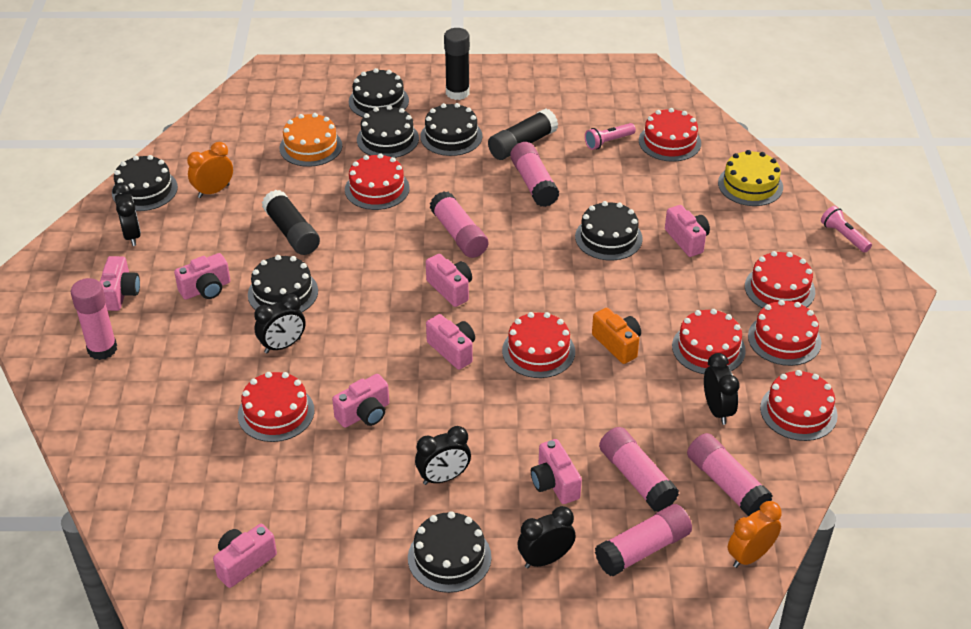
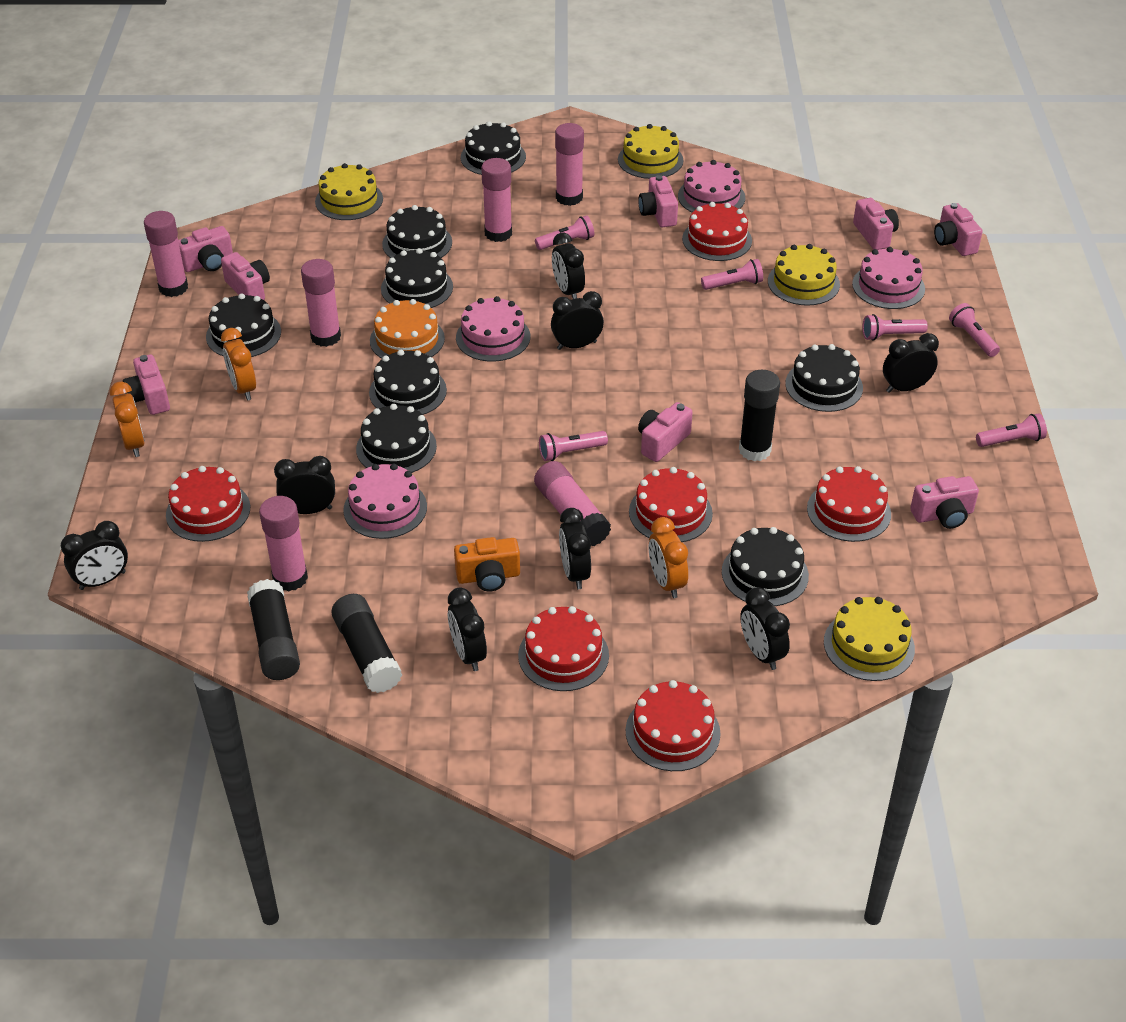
black cake: [112,155,178,211] [248,255,318,312] [349,68,409,117] [357,105,419,158] [408,511,491,593] [420,103,482,156] [575,201,643,260] = 7 -> [206,293,281,357] [356,404,437,473] [369,350,447,415] [381,248,453,308] [382,205,452,258] [461,121,526,175] [722,527,809,606] [785,344,863,412] = 8
black clock: [112,183,141,246] [254,294,305,353] [415,426,471,485] [517,506,576,568] [704,353,740,425] = 5 -> [61,521,128,590] [274,456,335,514] [448,588,487,671] [551,291,604,350] [552,233,585,299] [559,508,591,589] [740,587,790,670] [883,333,939,393] = 8
orange clock: [187,142,233,198] [728,501,782,568] = 2 -> [110,382,145,457] [221,328,256,401] [649,517,688,598] = 3
pink cake: none = 0 -> [343,464,427,539] [456,296,530,362] [678,160,745,212] [852,247,925,309] = 4
pink flashlight: [585,123,636,150] [821,206,872,253] = 2 -> [535,215,594,250] [539,431,608,461] [701,259,763,290] [862,314,928,341] [949,303,1000,357] [976,413,1047,447] = 6
red cake: [238,372,314,442] [345,153,410,210] [502,312,575,378] [639,108,701,162] [672,309,746,374] [745,251,815,308] [748,300,821,366] [760,370,838,441] = 8 -> [166,466,250,542] [518,606,609,691] [626,680,721,771] [629,467,713,542] [682,202,752,261] [807,466,891,542] = 6
yellow cake: [718,150,783,206] = 1 -> [315,163,383,220] [618,124,683,179] [768,244,840,306] [824,597,915,681] = 4

